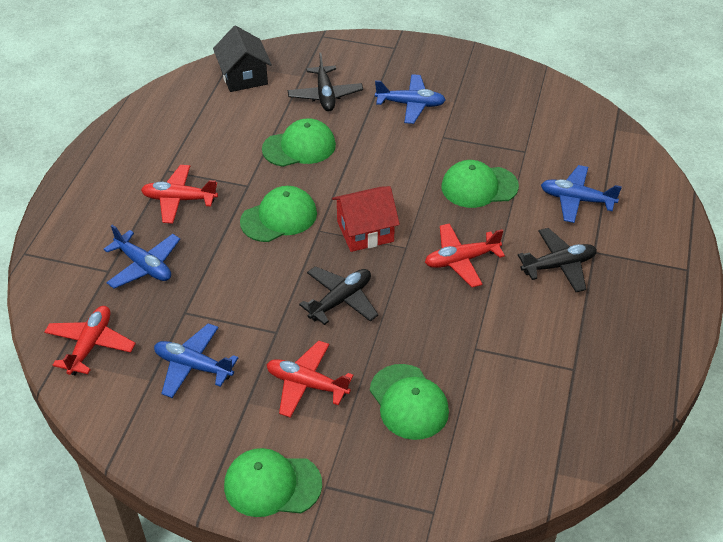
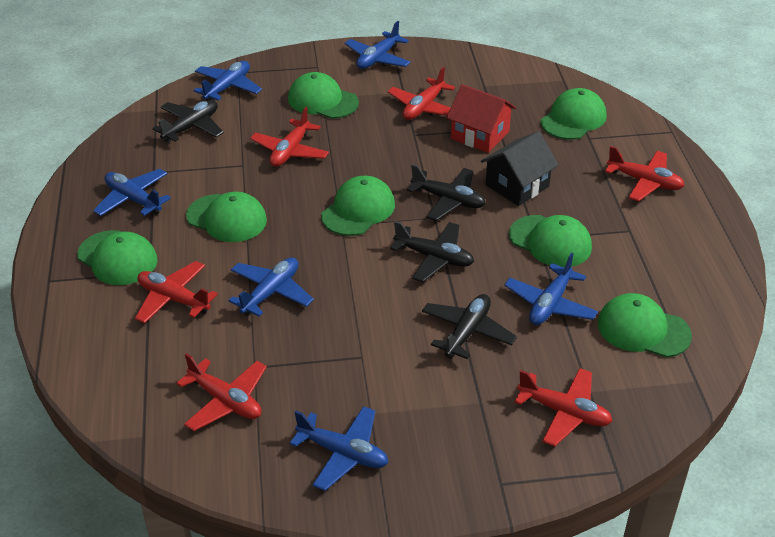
black plane: [288,53,363,111] [299,266,378,325] [518,228,597,292] = 3 -> [153,100,224,143] [390,221,474,282] [407,164,486,221] [422,294,517,359] = 4
blue plane: [104,225,180,289] [154,323,238,398] [375,74,446,124] [541,165,622,223] = 4 -> [93,169,171,216] [193,61,262,101] [228,257,314,317] [290,406,388,491] [345,21,411,69] [504,252,598,325] = 6
green cap: [224,448,322,517] [240,186,317,242] [262,118,336,167] [370,364,449,440] [441,160,519,208] = 5 -> [77,230,158,285] [186,192,267,242] [288,72,359,119] [321,176,395,236] [509,215,592,267] [541,88,607,140] [598,293,692,358] = 7
red plane: [44,306,136,375] [141,165,218,224] [266,340,354,418] [425,223,505,288] = 4 -> [135,261,218,323] [176,353,267,431] [250,107,329,167] [387,67,455,120] [514,368,612,447] [605,146,685,201] = 6

